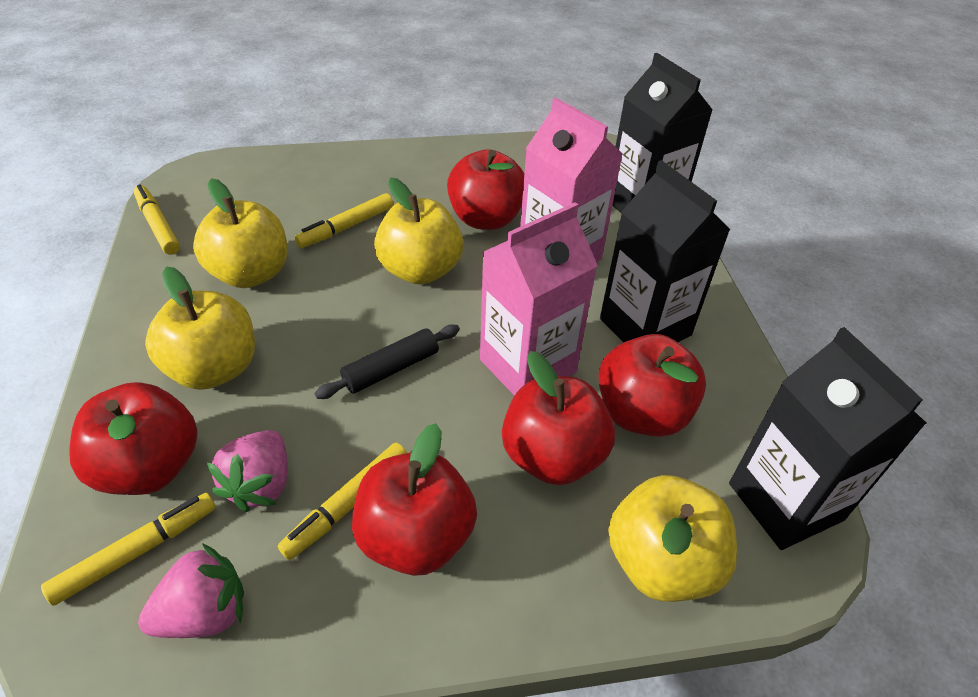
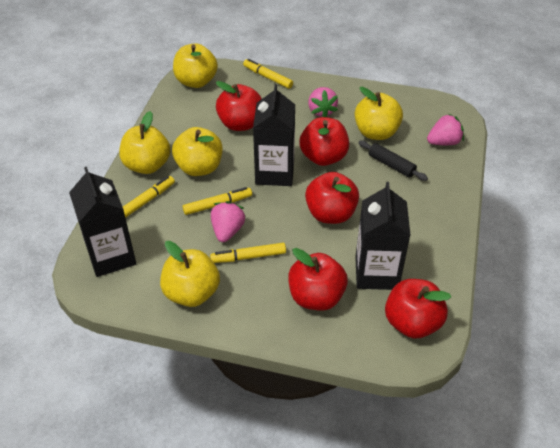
pink carton: [480,202,598,396] [520,97,623,263] = 2 -> none = 0
pink strawberry: [138,543,244,638] [207,430,288,512] = 2 -> [211,201,246,242] [308,87,338,117] [427,113,464,145] = 3
yellow apple: [145,266,255,390] [193,178,287,288] [374,178,463,284] [608,475,737,602] = 4 -> [119,111,170,174] [160,241,220,307] [172,127,222,176] [173,43,218,88] [355,87,403,140] = 5

